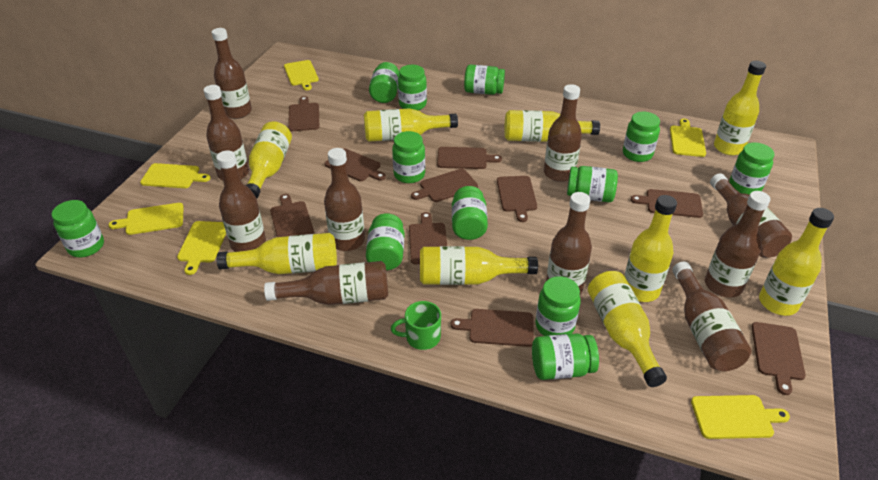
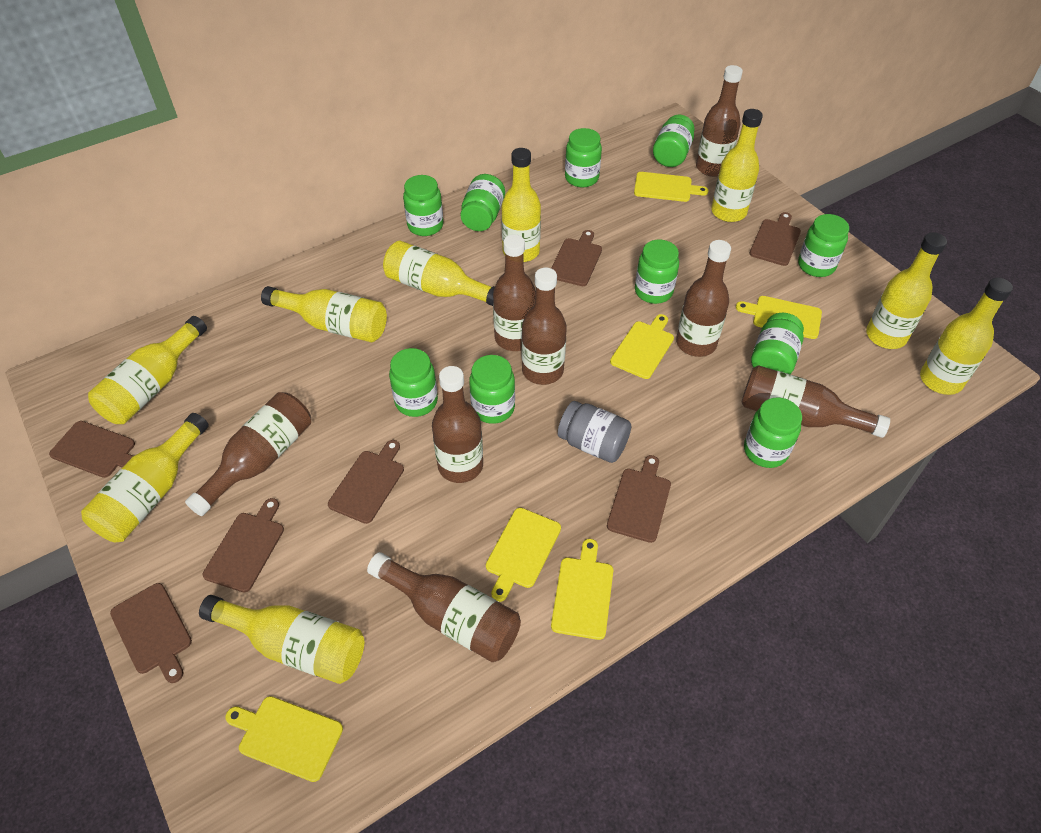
brown bottle: [203,85,249,181] [212,28,252,119] [216,150,266,252] [264,261,388,305] [324,148,365,251] [544,84,582,182] [546,192,592,294] [672,262,752,371] [705,191,770,297] [710,173,792,258] = 10 -> [185,392,311,516] [367,552,521,662] [432,366,483,483] [493,234,536,351] [522,268,567,385] [676,240,731,357] [696,65,743,177] [741,365,890,438] = 8
brown cutting board: [270,194,314,237] [288,96,319,131] [325,148,386,181] [409,212,447,264] [411,169,478,202] [437,147,502,169] [450,309,534,347] [497,176,537,222] [630,189,703,218] [752,322,806,395] = 10 -> [49,421,135,478] [110,583,192,683] [203,498,284,592] [328,440,404,524] [551,230,602,286] [607,455,671,543] [749,212,801,266] = 7
green jar: [51,200,104,257] [366,213,405,270] [369,62,399,103] [392,131,425,183] [398,65,427,110] [452,186,488,240] [464,64,505,95] [532,334,599,380] [535,276,581,336] [567,166,618,202] [623,112,660,162] [729,143,775,195] = 12 -> [389,348,438,417] [403,175,443,236] [460,174,505,231] [469,355,515,424] [565,128,602,187] [635,240,679,304] [653,115,695,167] [744,398,802,468] [751,313,804,374] [798,214,849,277] = 10
green mug: [391,301,441,350] = 1 -> none = 0
grey jar: none = 0 -> [558,401,631,463] = 1

